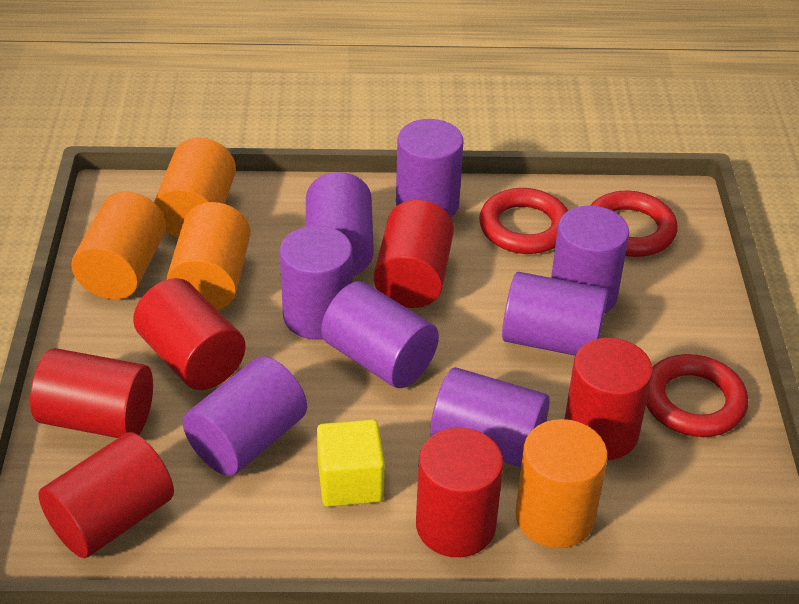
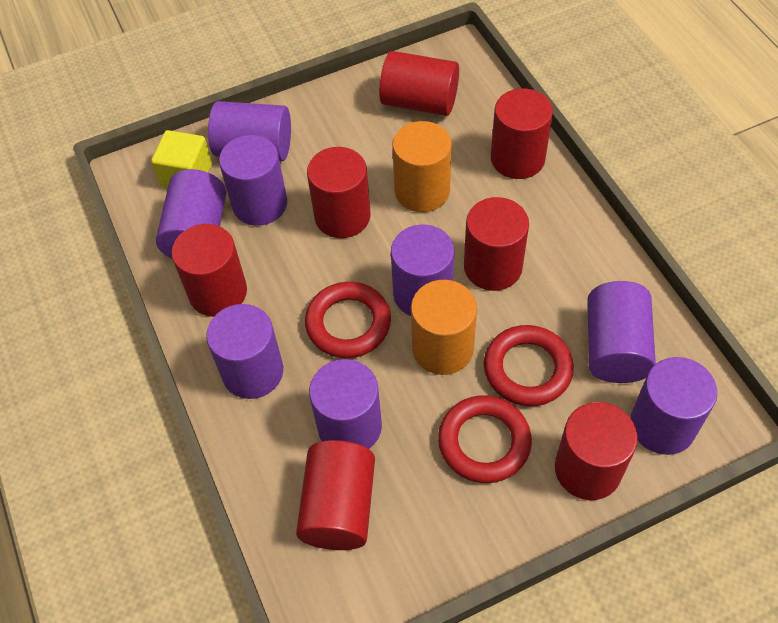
orange cylinder: [71,191,166,299] [154,138,236,238] [167,202,251,310] [515,419,608,548] = 4 -> [392,121,452,212] [411,280,477,375] = 2
red cylinder: [30,348,153,438] [38,432,174,558] [133,278,246,390] [374,200,454,308] [416,428,503,557] [565,338,653,460] = 6 -> [172,224,247,317] [296,440,375,550] [307,147,371,238] [379,51,459,116] [464,197,529,291] [491,88,553,179] [555,402,638,500] = 7

